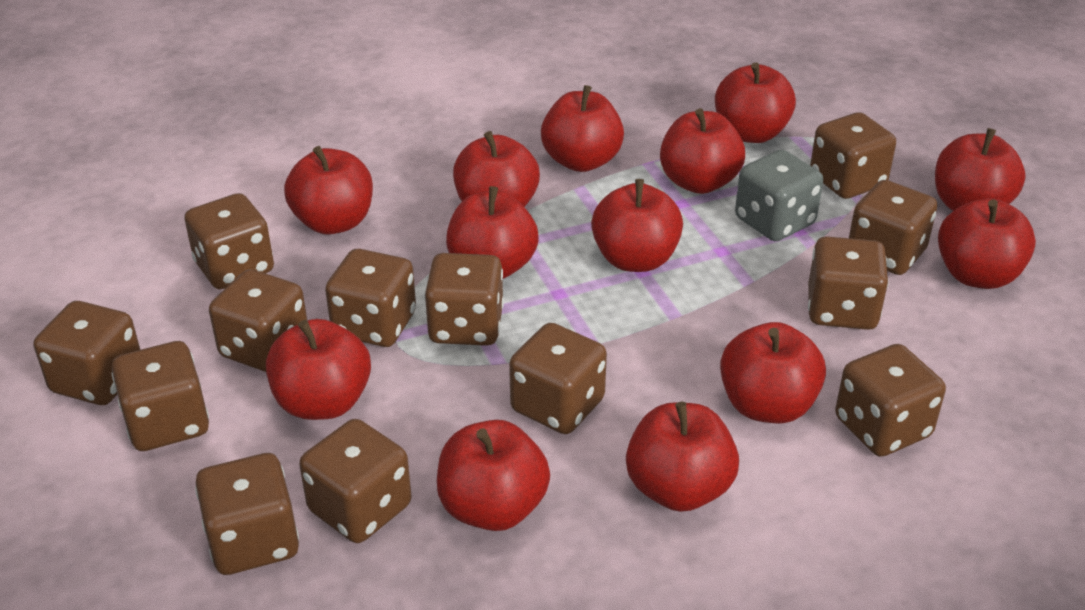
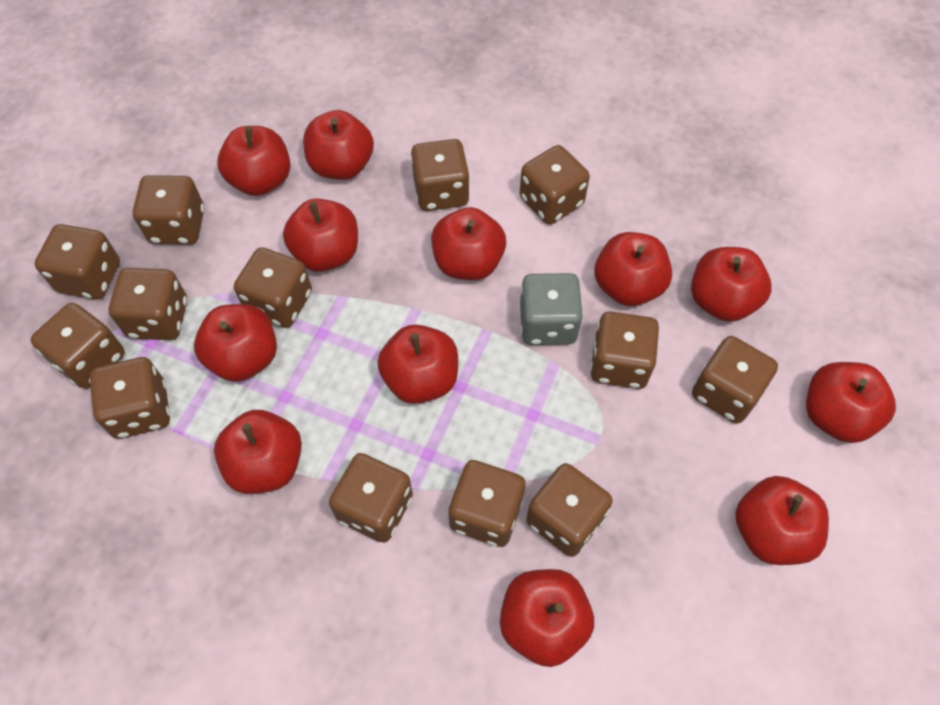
red apple: [266,319,371,420] [284,146,373,235] [437,420,550,531] [446,186,539,279] [453,131,540,207] [541,85,624,172] [591,179,683,272] [626,402,739,512] [660,108,745,194] [715,62,796,143] [720,322,826,424] [935,128,1026,211] [938,198,1036,289] = 13 -> [194,304,277,382] [214,410,302,494] [217,126,290,196] [283,198,358,272] [303,110,374,180] [378,324,458,404] [431,207,506,280] [500,569,594,667] [595,232,672,306] [691,247,771,322] [736,476,829,565] [806,362,896,443] = 12

